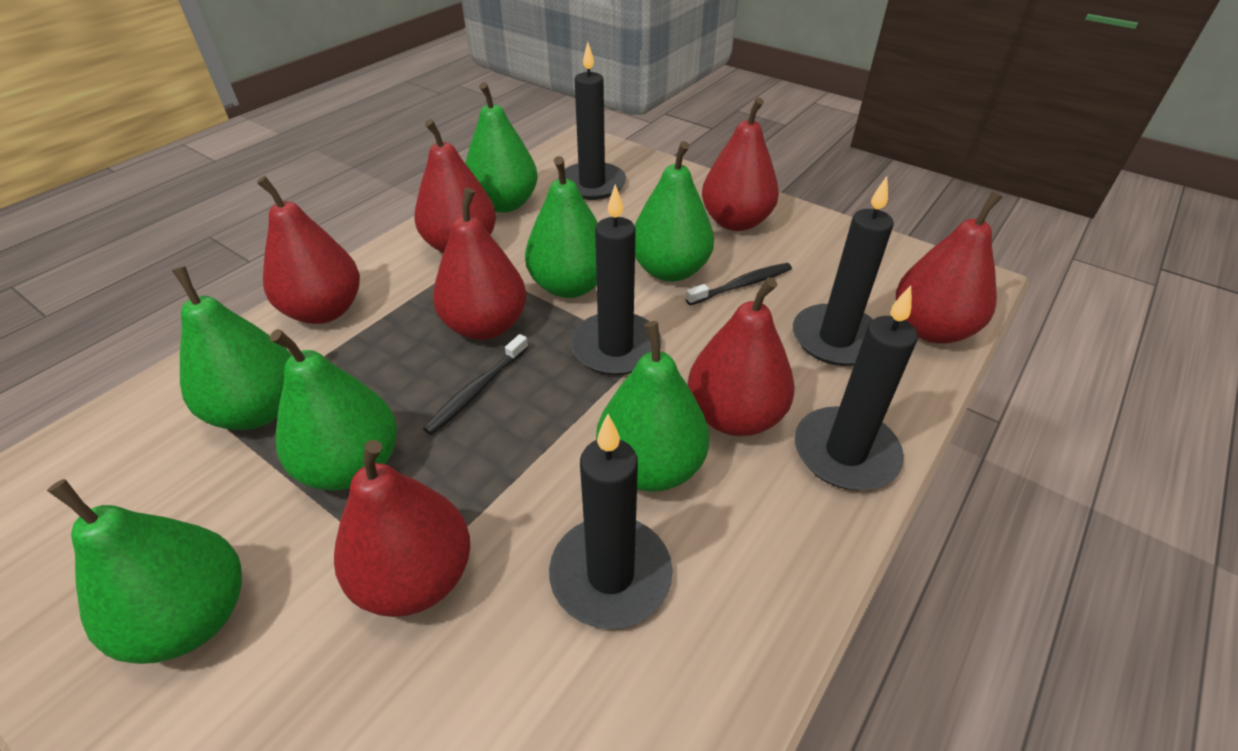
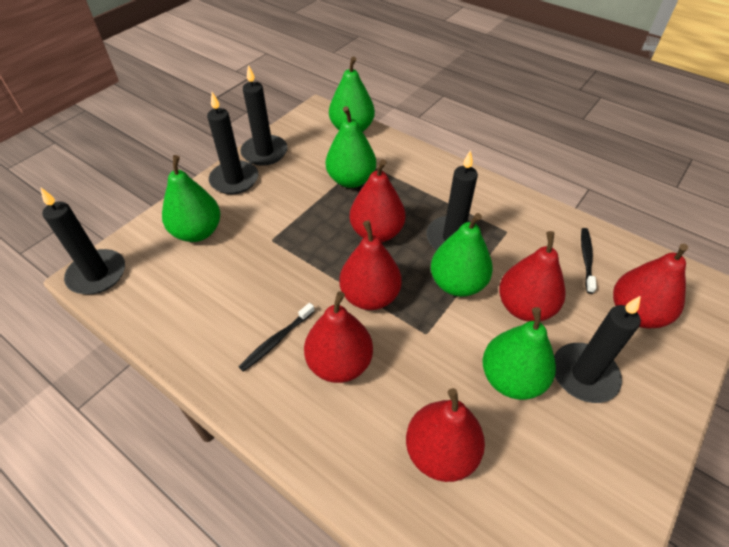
green pear: [47,479,242,664] [172,266,292,430] [270,329,397,491] [465,82,538,213] [525,156,598,298] [596,321,709,492] [634,141,714,282] = 7 -> [162,155,220,242] [326,106,376,188] [329,56,375,132] [431,213,493,297] [483,307,556,400] = 5
red pear: [257,176,360,324] [334,440,470,617] [414,119,496,253] [433,188,526,340] [688,277,795,436] [702,98,779,231] [896,191,1003,344] = 7 -> [304,291,373,383] [339,220,402,310] [350,159,405,242] [406,388,485,482] [499,231,565,322] [613,244,688,329] = 6

